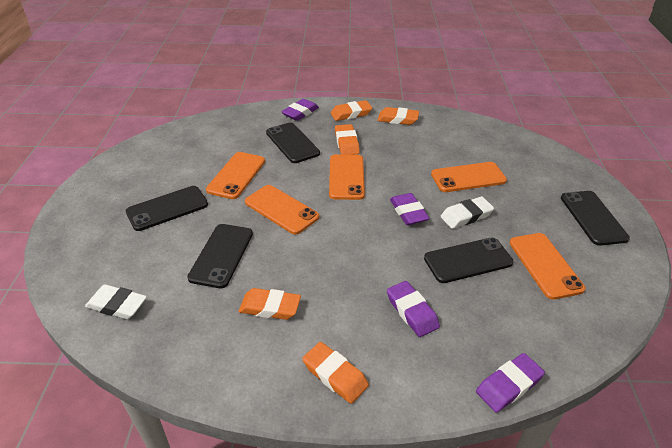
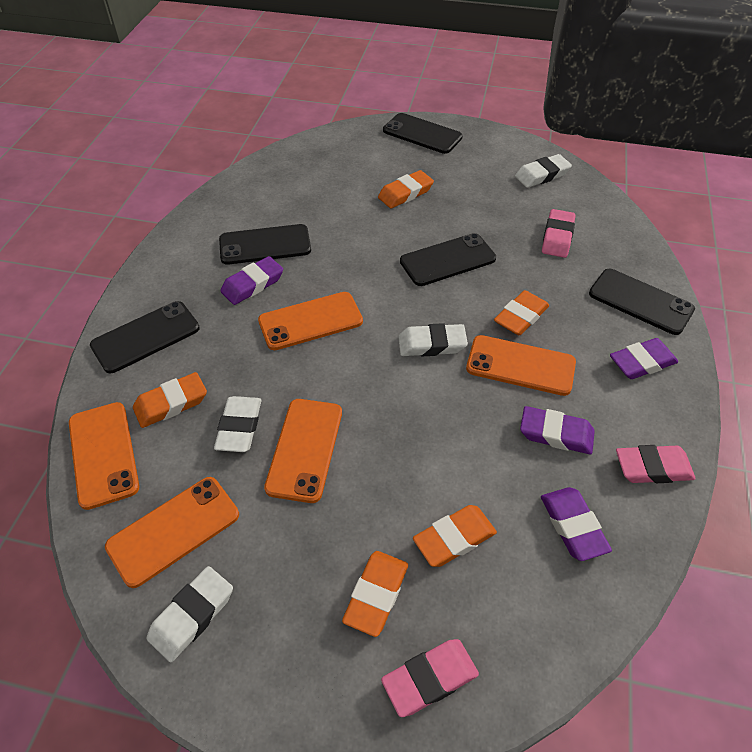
pink eraser: none = 0 -> [381,639,479,717] [542,209,575,258] [616,445,696,483] = 3
white eraser: [85,284,147,319] [441,196,494,229] = 2 -> [147,566,233,662] [214,396,261,452] [398,323,468,356] [515,154,572,188] = 4

